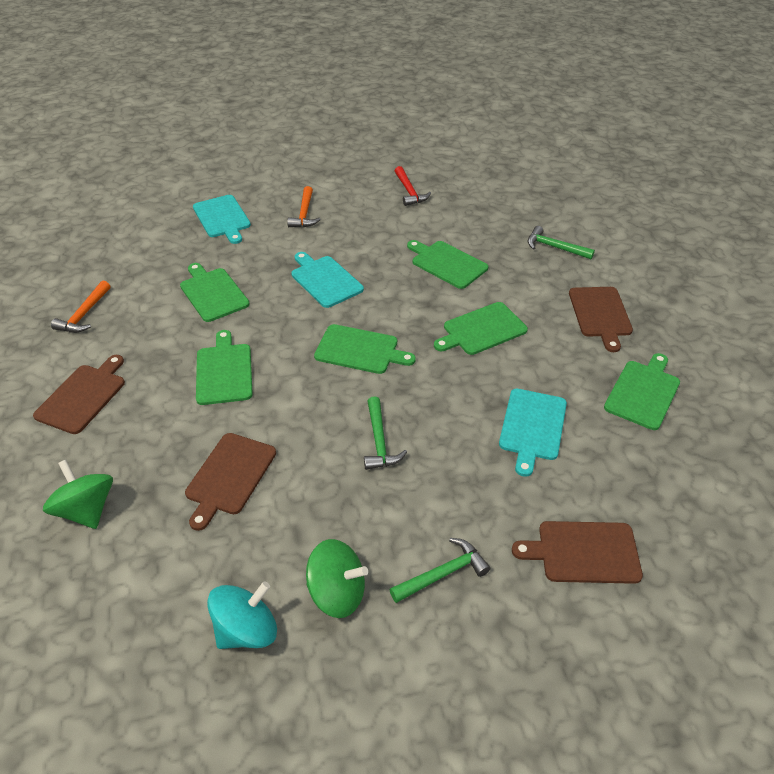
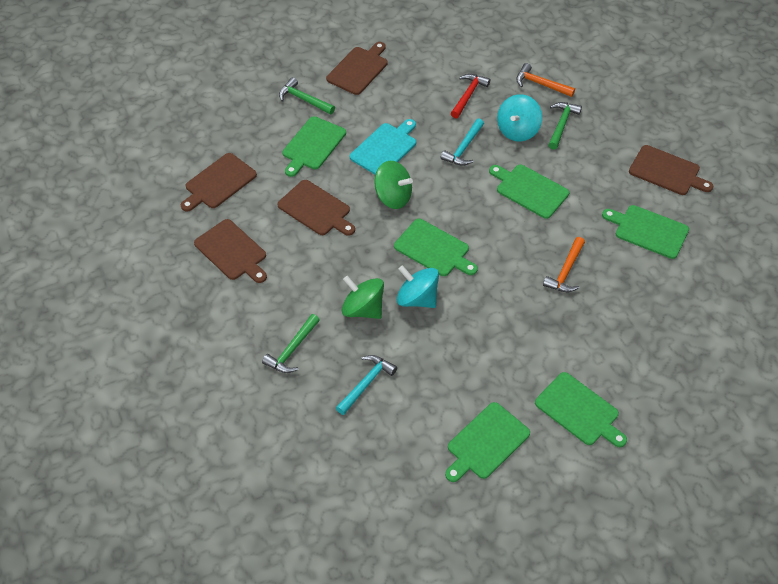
brown cutting board: [33,355,125,434] [185,433,276,531] [512,521,643,584] [569,287,633,352] = 4 -> [181,153,257,212] [194,219,267,283] [277,180,355,236] [326,42,388,95] [629,145,713,195] = 5
turquoise cutting board: [193,195,251,244] [291,252,364,308] [499,389,567,477] = 3 -> [350,119,416,174] = 1
turquoise hammer: none = 0 -> [336,355,397,415] [441,118,484,166] = 2
turquoise spinning top: [207,581,277,649] = 1 -> [397,265,439,308] [497,94,542,142] = 2

